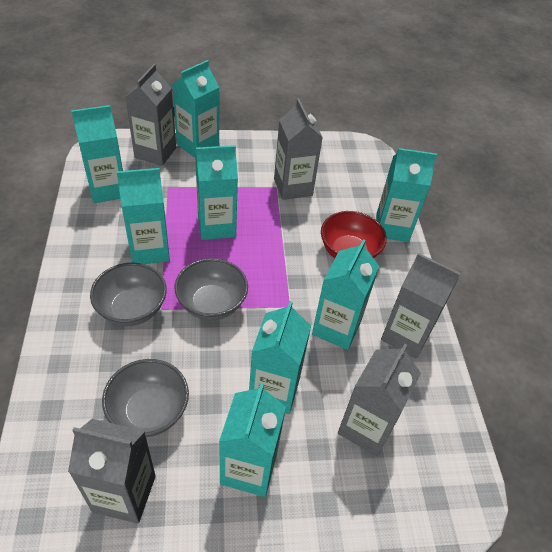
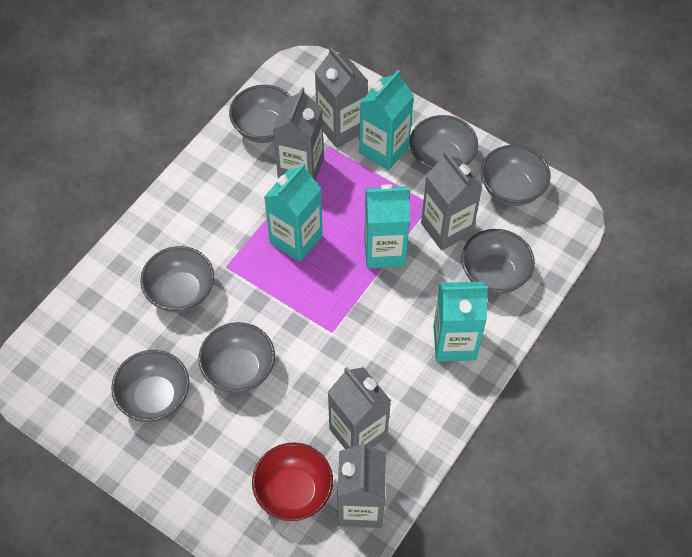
grey bowl: [90,263,167,326] [102,359,189,437] [174,258,248,320] = 3 -> [111,350,189,422] [140,246,214,313] [198,322,275,393] [229,85,291,143] [410,115,478,172] [462,229,535,294] [481,145,551,206] = 7
turquoise carton: [71,105,123,203] [117,168,170,264] [172,60,219,158] [195,145,238,240] [219,383,286,497] [249,301,311,414] [312,239,380,350] [376,148,437,242] = 8 -> [264,163,323,262] [359,70,414,170] [364,184,410,269] [433,282,488,361] = 4

